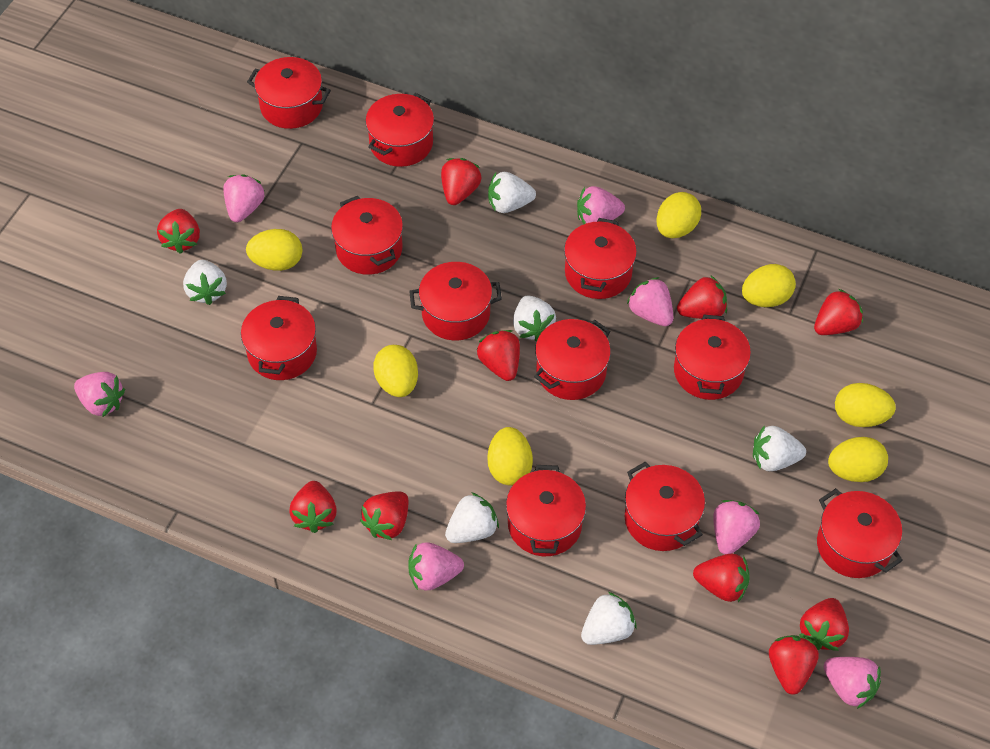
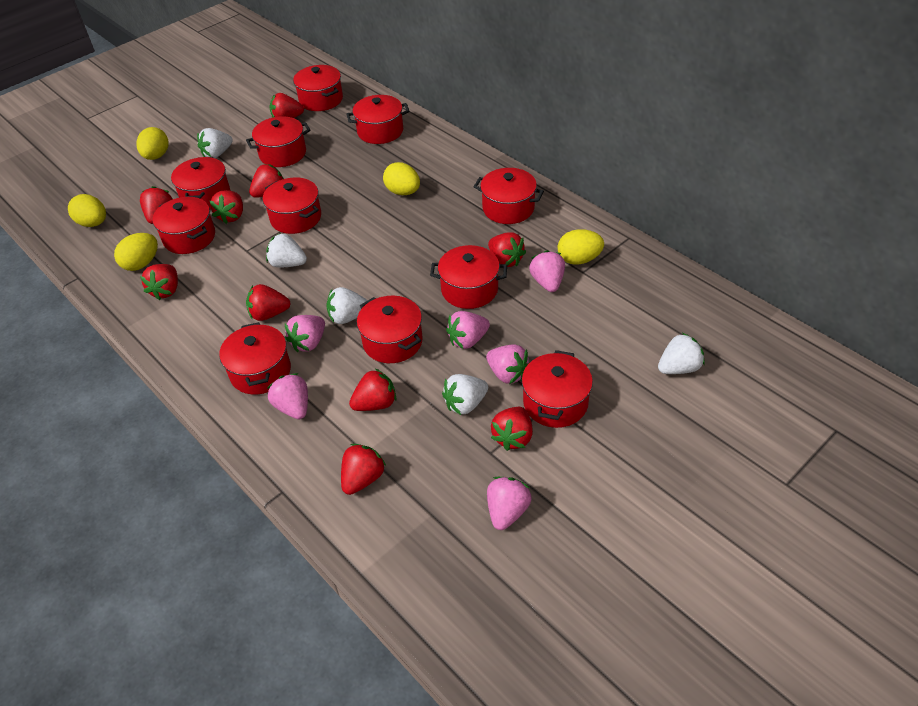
pink strawberry: [74,372,125,417] [223,174,265,222] [408,542,464,590] [577,186,625,224] [627,277,673,326] [713,500,760,555] [824,657,881,709] = 7 -> [267,373,308,419] [285,315,325,352] [446,311,490,349] [486,344,530,384] [487,477,532,530] [529,250,565,292] = 6
white strawberry: [183,260,227,305] [445,492,499,543] [488,172,536,213] [513,295,556,341] [581,592,636,645] [753,425,806,471] = 6 -> [197,128,233,158] [266,233,307,267] [326,287,368,324] [442,374,488,415] [658,333,705,374] = 5
yellow egg: [246,229,302,271] [373,345,418,397] [488,427,533,486] [657,192,701,238] [742,264,796,307] [828,437,888,482] [835,383,896,427] = 7 -> [68,194,106,227] [114,233,158,271] [136,127,169,160] [383,162,420,195] [558,229,604,265] = 5

